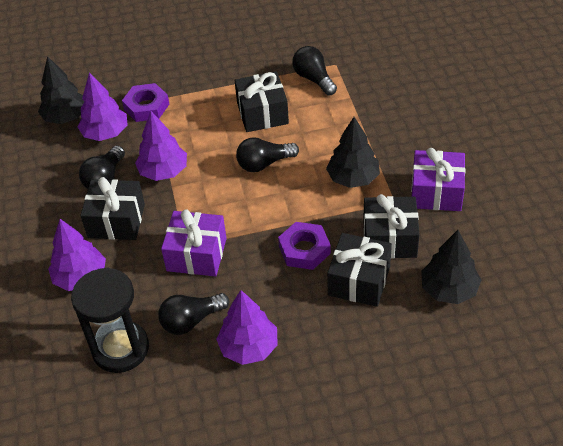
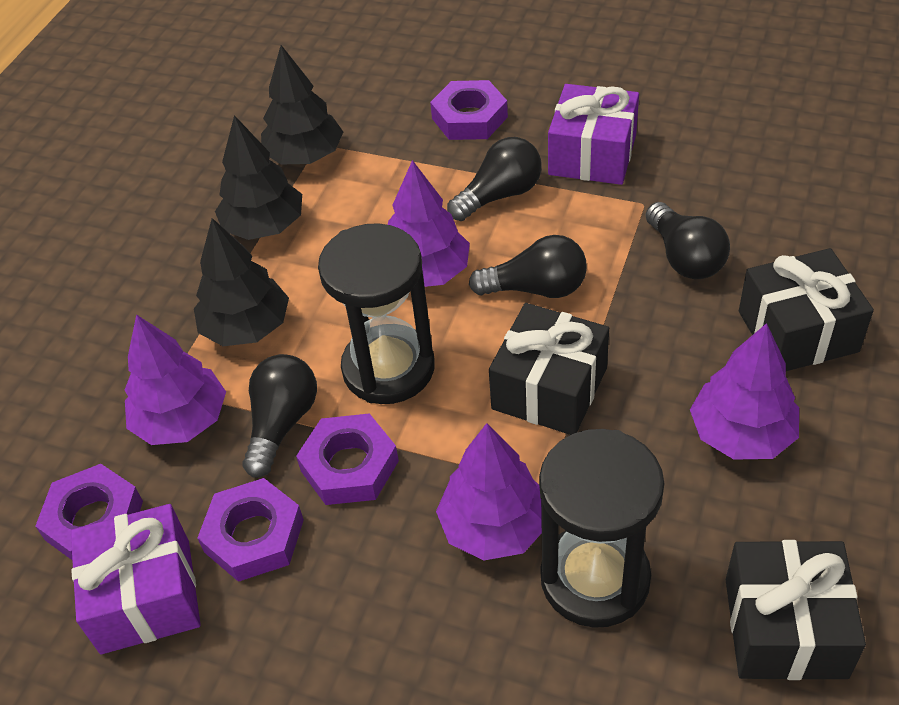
black gift: [80,177,145,240] [234,71,289,132] [327,233,392,307] [363,194,420,259] = 4 -> [489,303,609,435] [726,540,866,680] [739,248,874,371] = 3
black hourglass: [71,267,149,373] = 1 -> [318,223,435,404] [539,429,664,628] = 2
purple nut: [122,83,169,122] [278,222,331,270] = 2 -> [35,464,143,560] [197,478,304,582] [296,413,399,505] [430,80,508,140] = 4

